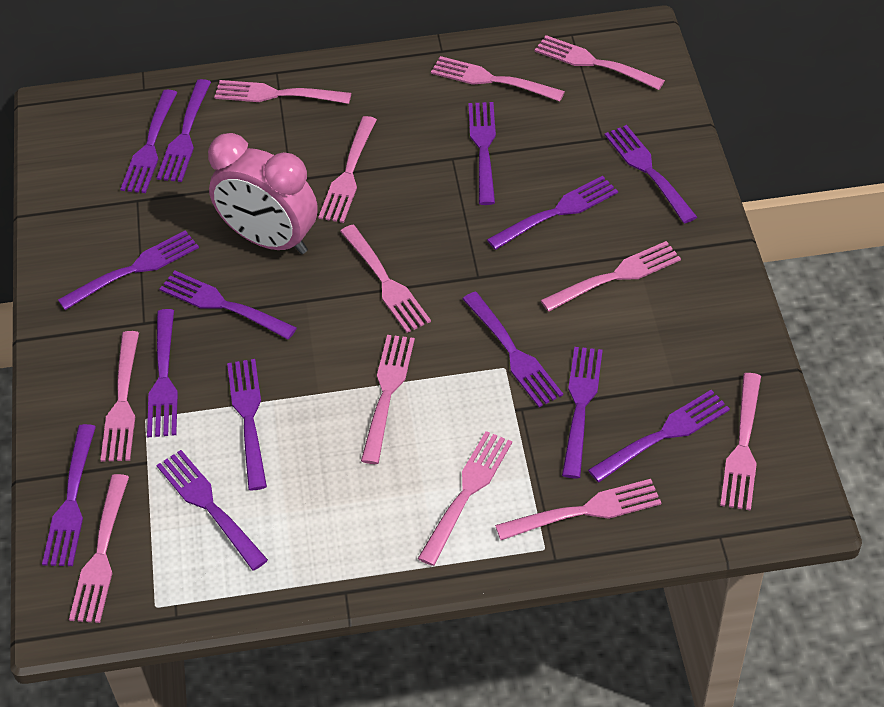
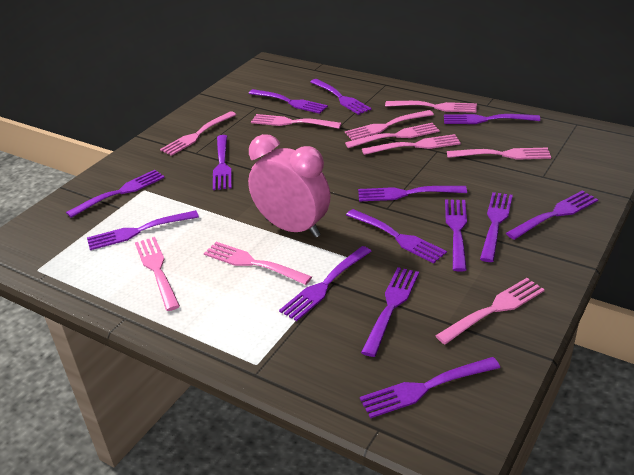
pink fork: [69,474,129,623] [100,331,139,462] [214,80,351,104] [318,116,377,223] [340,225,431,333] [361,335,415,464] [418,431,512,566] [431,56,565,101] [495,479,661,540] [535,35,665,90] [541,241,681,312] [720,373,761,511] = 12 -> [135,237,180,311] [160,111,236,156] [204,242,312,285] [251,114,342,129] [345,110,434,140] [345,123,440,148] [362,134,461,155] [385,101,477,113] [435,278,545,344] [447,148,551,160] = 10

